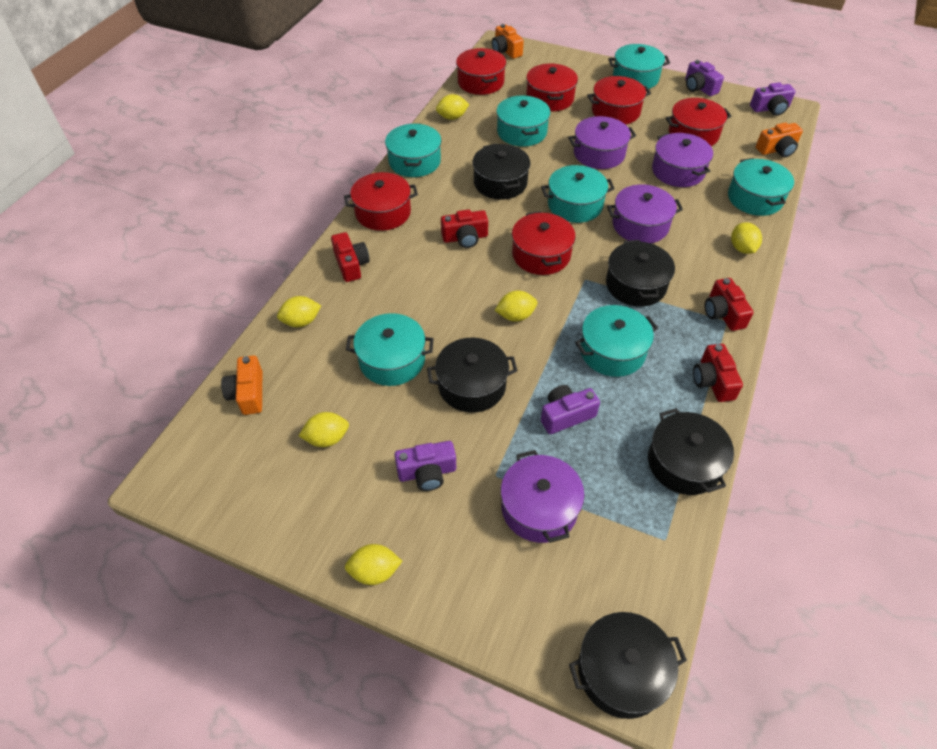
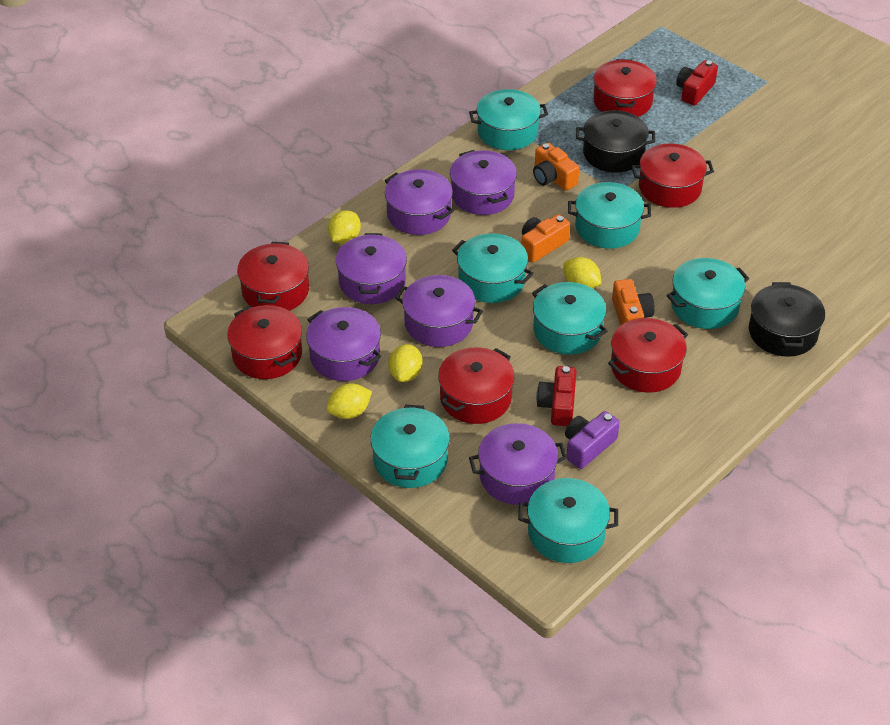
black pot: [427,338,517,413] [472,144,530,200] [569,612,687,719] [606,240,675,307] [648,408,734,495] = 5 -> [576,110,655,173] [749,282,825,357] = 2
purple camera: [394,441,456,491] [541,385,600,434] [685,60,724,96] [750,82,795,116] = 4 -> [565,411,620,469] = 1
purple pot: [501,450,585,543] [568,116,636,169] [607,184,683,243] [652,133,713,187] = 4 -> [306,307,381,381] [336,233,407,304] [385,169,454,235] [395,275,483,347] [450,150,517,215] [469,423,567,505] = 6
red camera: [331,232,370,282] [441,210,488,248] [693,344,743,402] [705,278,754,331] = 4 -> [536,366,577,426] [676,60,718,106] = 2
yellow lemon: [277,296,321,327] [299,412,349,447] [345,544,402,585] [436,94,469,120] [495,290,537,322] [731,222,762,254] = 6 -> [326,383,372,419] [328,210,361,244] [388,344,423,382] [563,257,602,289] = 4

